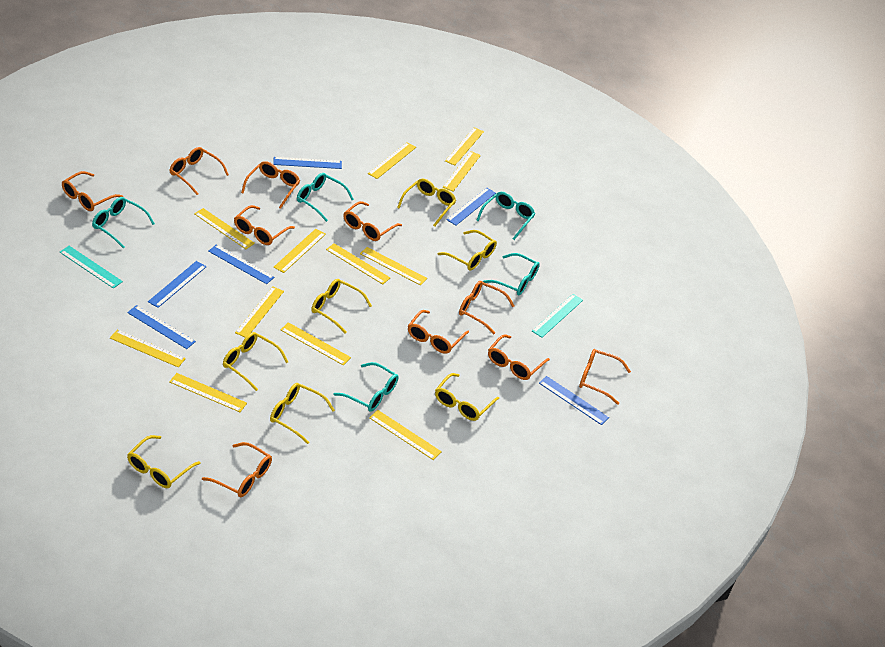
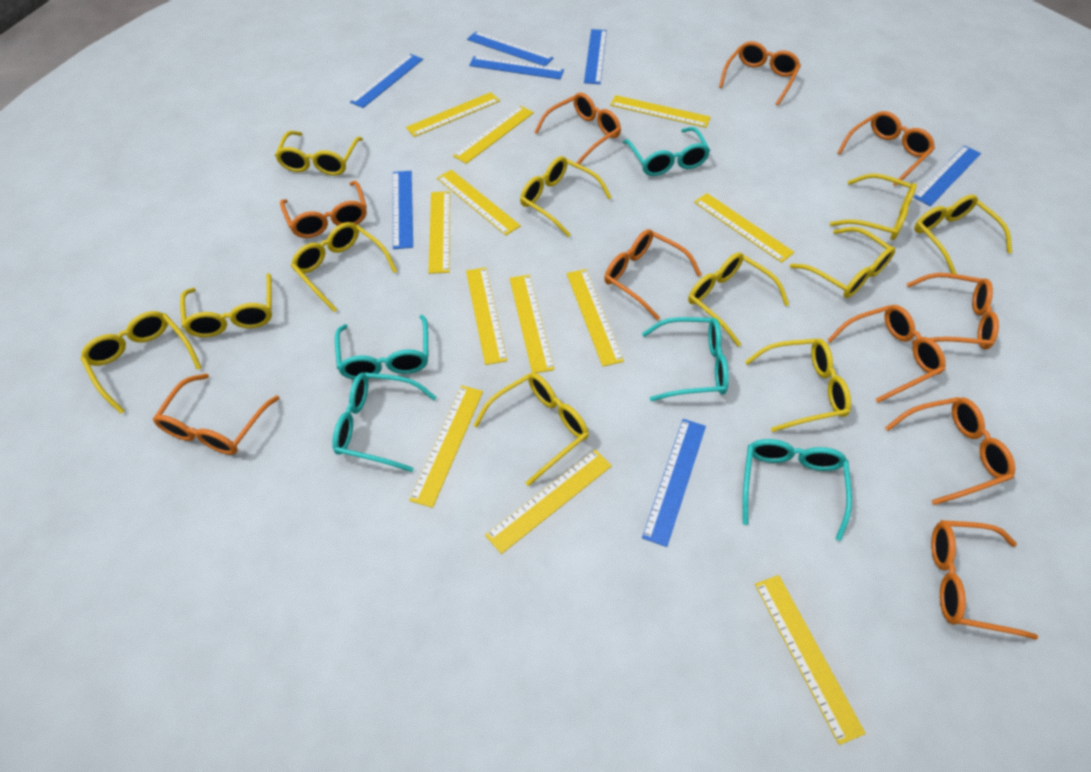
blue ruler: [127,305,196,349] [148,261,207,308] [208,244,275,284] [273,157,342,169] [447,187,496,225] [539,376,609,425] = 6 -> [350,54,423,108] [393,171,413,249] [467,31,553,66] [469,56,564,80] [584,29,607,84] [642,419,706,547] [913,145,981,206] = 7
turquoise ruler: [60,246,123,288] [532,294,583,338] = 2 -> none = 0
yellow glasses: [127,435,200,488] [223,332,288,391] [270,383,335,444] [311,279,372,333] [397,179,456,227] [435,373,499,421] [437,230,497,271] = 7 -> [80,311,202,414] [180,273,272,337] [275,131,363,176] [291,222,397,312] [473,373,589,486] [520,156,612,237] [688,252,789,347] [745,339,851,432] [790,227,895,298] [830,173,917,240] [914,195,1012,274] = 11

